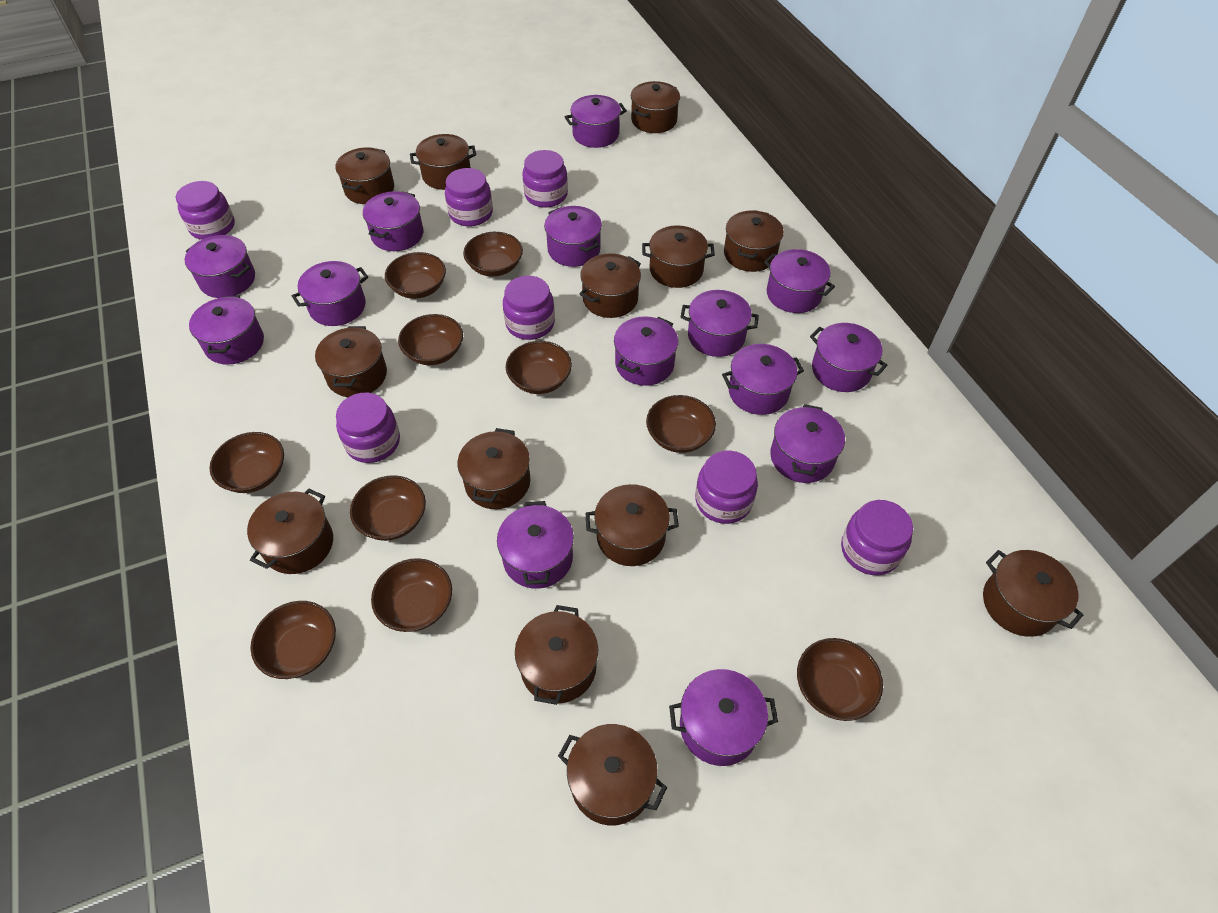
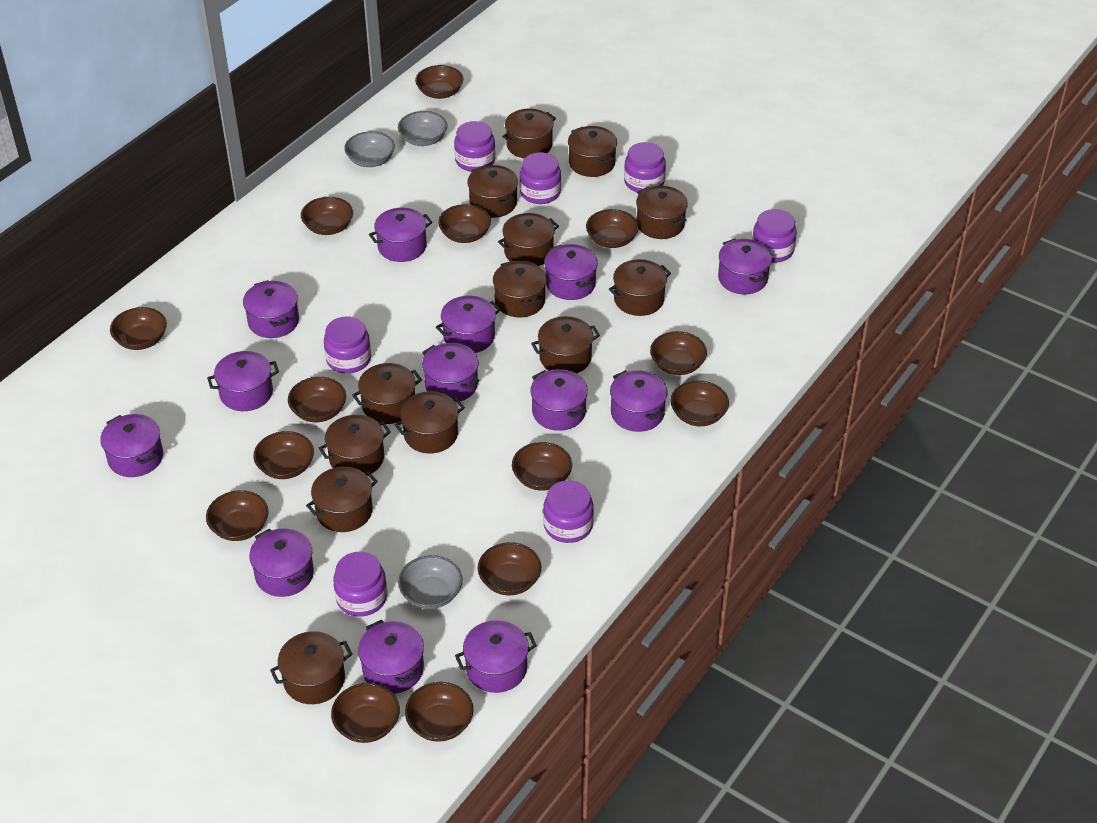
brown bowl: [210,432,284,493] [250,601,336,679] [350,475,426,541] [371,558,452,632] [385,252,446,299] [398,314,463,365] [463,232,523,277] [506,341,572,394] [646,395,716,453] [797,638,883,721] = 10 -> [110,307,167,350] [206,490,268,541] [253,431,314,479] [288,377,346,422] [301,197,353,235] [331,683,400,743] [405,682,474,742] [415,65,463,99] [438,204,491,243] [478,542,541,595] [512,442,572,491] [586,209,639,248] [650,331,707,375] [670,380,729,426] = 14
grey bowl: none = 0 -> [344,131,395,167] [398,111,447,146] [398,555,463,609] = 3
purple pot: [185,235,255,298] [189,296,264,365] [292,261,368,326] [363,191,423,251] [497,501,574,589] [544,206,602,267] [565,95,627,148] [614,316,678,386] [669,669,778,766] [680,290,759,357] [722,344,804,415] [764,249,835,313] [770,404,845,483] [810,323,888,392] = 14 -> [100,414,163,477] [207,351,279,411] [243,280,299,338] [249,528,314,597] [358,620,424,694] [369,208,433,262] [422,343,479,402] [436,296,501,353] [455,620,537,693] [530,369,588,431] [544,244,598,300] [610,370,668,432] [718,239,772,294] = 13

